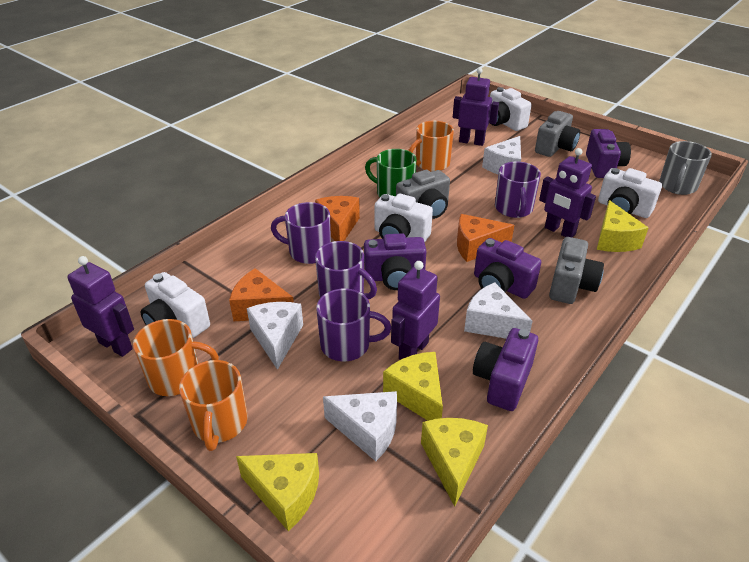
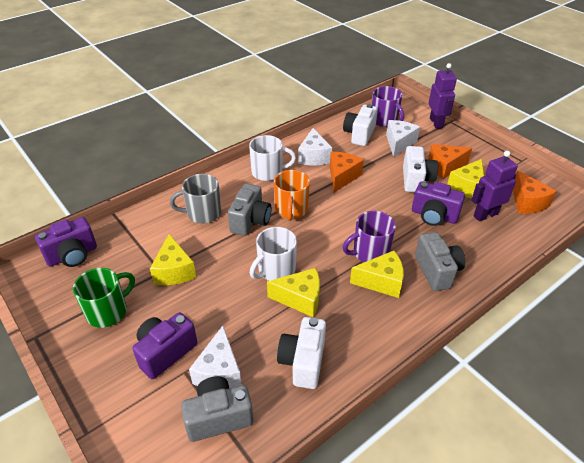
orange mug: [133,319,219,396] [179,360,248,451] [408,121,454,171] = 3 -> [274,170,310,221] = 1
purple camera: [364,233,427,290] [473,328,538,411] [474,238,541,299] [586,129,631,178] = 4 -> [35,217,97,267] [132,312,197,379] [412,181,465,226] = 3
purple mug: [271,202,331,264] [315,241,377,299] [316,288,391,361] [495,161,541,218] = 4 -> [343,211,396,262] [372,86,404,127] = 2
purple robot: [67,256,134,357] [391,261,440,360] [453,67,499,146] [539,148,596,238] = 4 -> [428,63,457,129] [471,151,518,221] = 2
white camera: [141,272,210,338] [374,193,433,242] [490,87,532,131] [598,168,662,218] = 4 -> [277,317,326,389] [343,104,378,146] [403,146,438,192] = 3
white cheese: [247,302,303,370] [323,391,397,461] [464,282,533,339] [482,136,521,174] = 4 -> [189,326,242,388] [298,128,332,165] [386,120,420,157] = 3
white mug: none = 0 -> [249,135,296,181] [250,227,297,281] = 2

